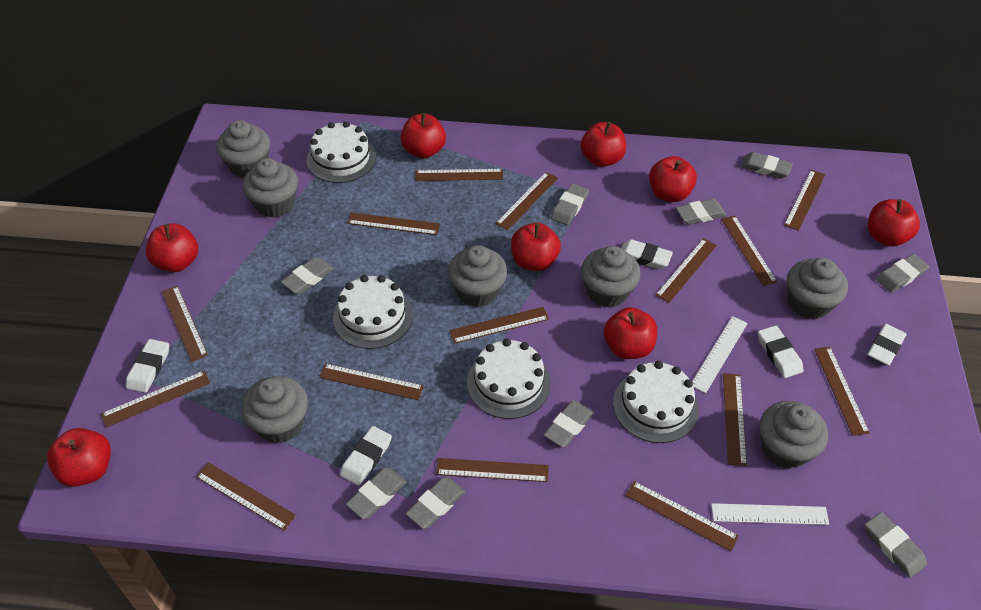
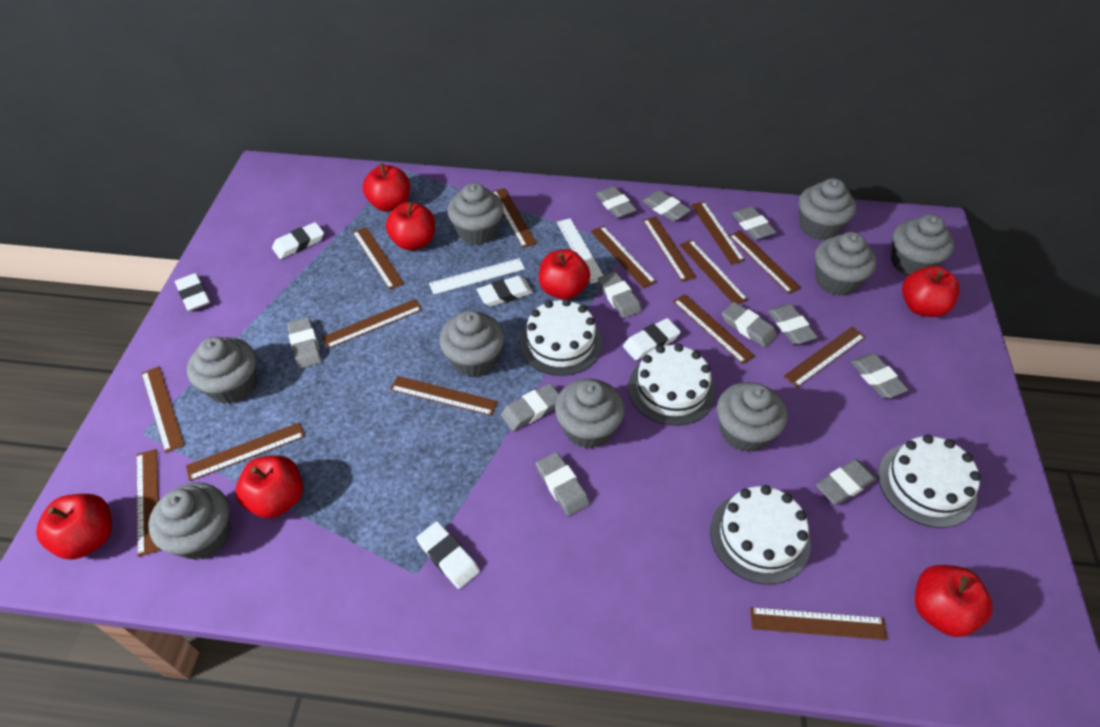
grey cupcake: [216,120,270,178] [241,376,308,443] [243,158,298,218] [448,245,508,307] [581,246,641,307] [760,401,828,469] [787,258,848,319] = 7 -> [148,482,230,560] [187,337,256,404] [439,310,504,377] [447,183,504,245] [555,379,624,448] [717,382,787,452] [799,178,856,240] [815,232,876,296] [891,214,954,275] = 9
grey eraser: [281,257,334,294] [346,468,406,519] [405,477,465,529] [543,400,594,448] [551,183,589,225] [676,199,727,225] [741,152,793,179] [865,512,927,578] [876,254,929,293] = 9 -> [287,317,321,369] [501,383,559,431] [536,452,590,516] [595,186,637,218] [598,271,642,318] [642,190,691,221] [722,302,777,348] [732,206,776,240] [768,304,818,344] [816,459,877,505] [850,353,909,398] = 11
red apple: [47,428,111,487] [146,223,198,272] [400,113,446,158] [511,223,561,271] [581,122,626,167] [604,307,657,359] [649,156,697,202] [868,199,920,247] = 8 -> [36,494,112,560] [235,456,303,518] [363,163,410,212] [386,202,435,250] [539,249,590,300] [902,266,960,317] [915,565,993,637] = 7

